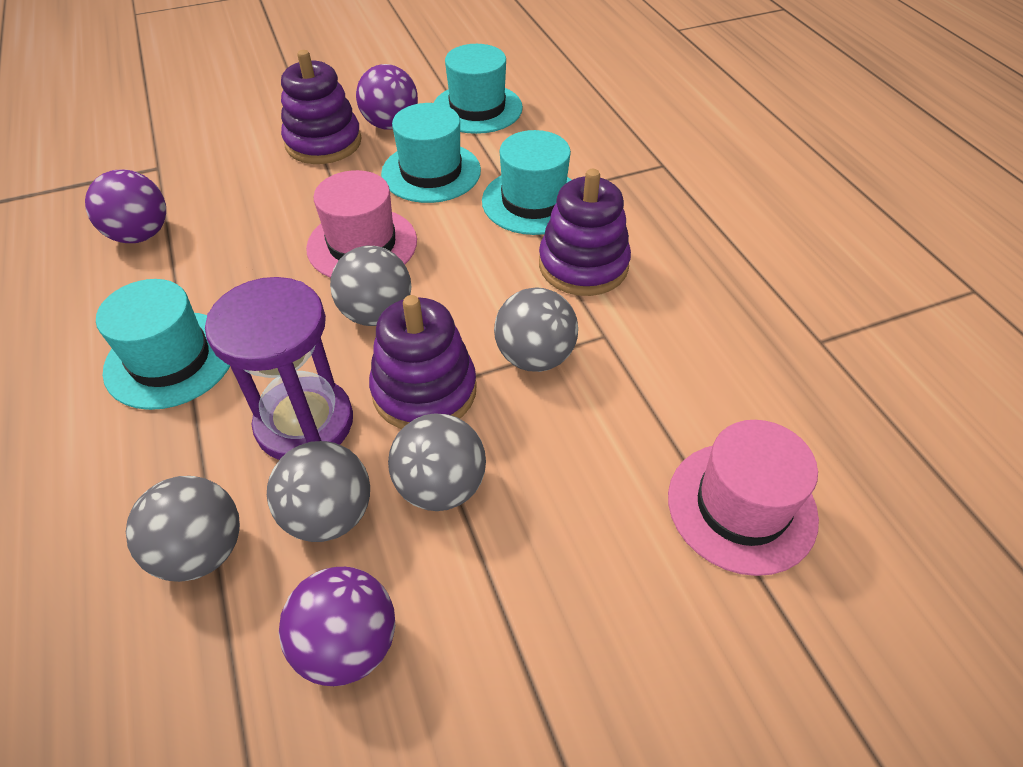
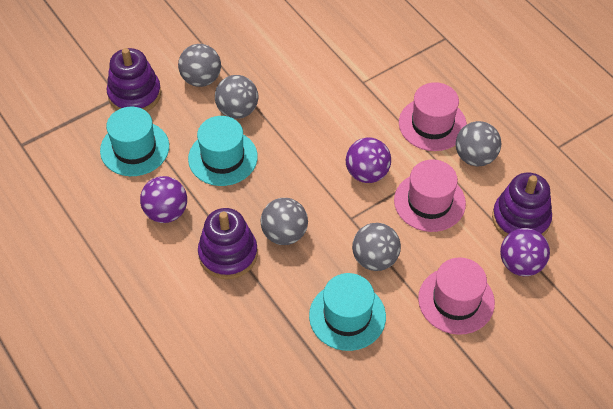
pink hat: [306,170,417,278] [668,420,819,576] = 2 -> [394,159,466,232] [399,82,467,151] [418,257,495,335] = 3
purple hourglass: [205,277,353,460] = 1 -> none = 0
turquoise hat: [96,279,230,410] [381,103,481,203] [434,44,523,134] [482,130,571,235] = 4 -> [100,107,169,176] [188,116,258,186] [309,273,386,351] = 3

